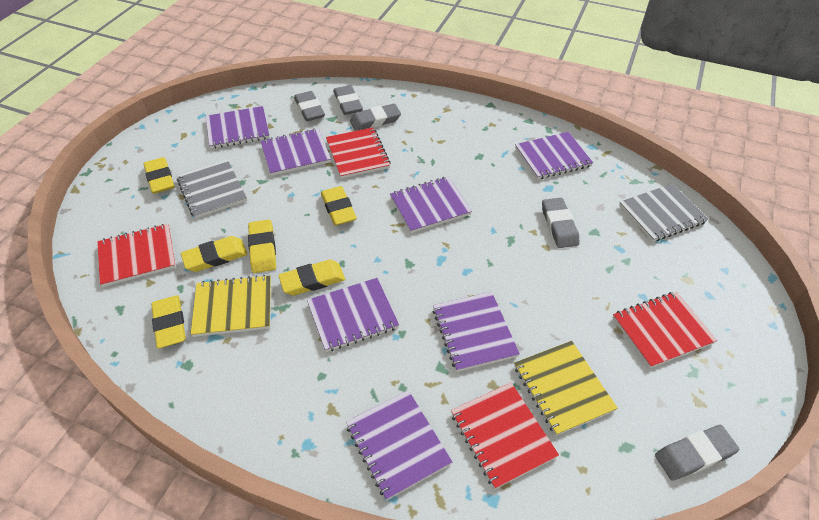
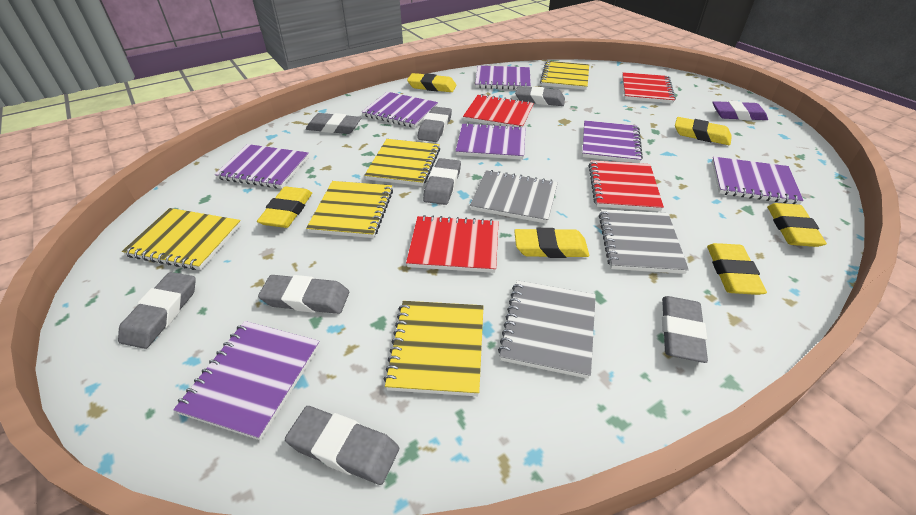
grey eraser: [294,91,325,121] [333,85,363,115] [350,104,401,131] [542,198,580,248] [655,425,739,481] = 5 -> [118,272,196,349] [258,275,349,314] [285,406,399,485] [306,113,362,134] [417,106,452,142] [423,158,461,205] [515,86,565,106] [662,296,708,363] = 8
grey notebook: [177,159,247,219] [619,184,708,242] = 2 -> [470,170,558,224] [498,280,596,379] [599,209,689,274] = 3
purple eraser: none = 0 -> [712,101,768,120] = 1
yellow notebook: [191,275,271,337] [514,341,618,436] = 2 -> [122,208,241,270] [306,181,393,238] [364,139,440,186] [384,301,484,396] [540,61,589,90] = 5

